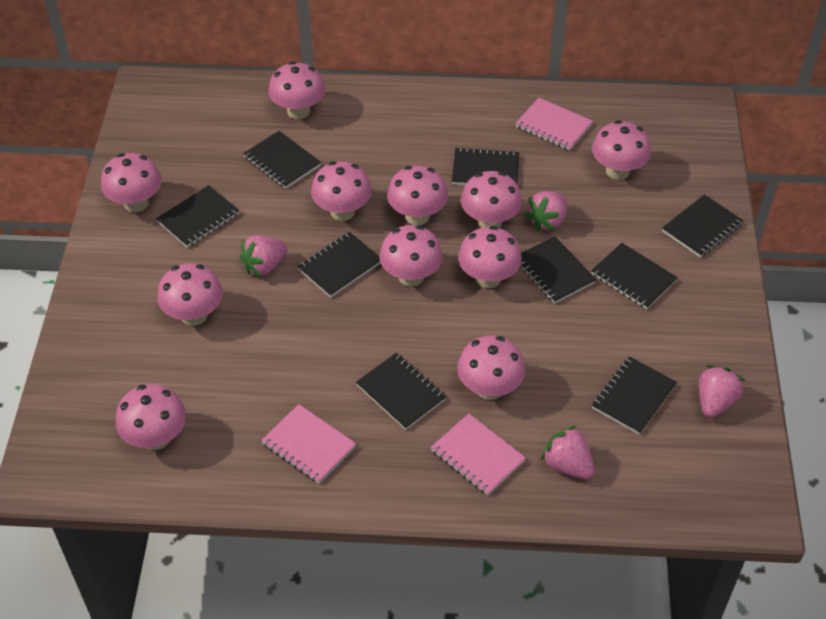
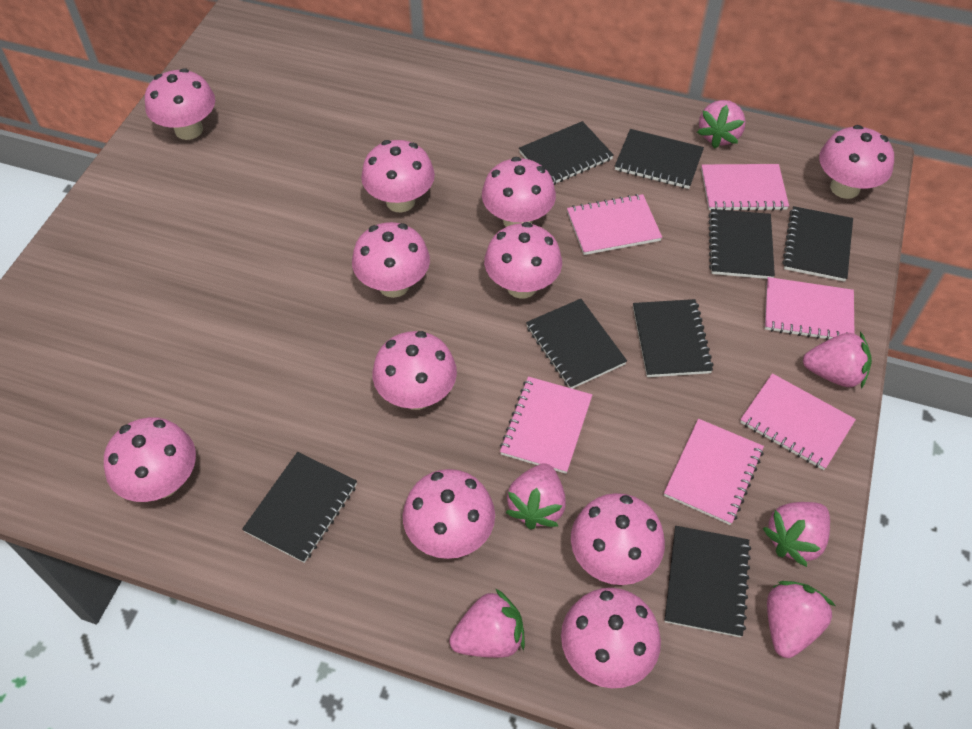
black notebook: [156,185,239,248] [243,131,321,189] [297,232,381,298] [356,353,446,430] [452,147,519,185] [520,236,596,304] [591,243,678,309] [592,357,677,435] [662,195,743,257] = 9 -> [242,452,357,563] [519,121,614,185] [526,299,627,389] [615,129,704,189] [633,299,714,377] [664,526,751,637] [708,209,775,279] [782,206,853,282] = 8
pink notebook: [261,404,356,484] [431,414,526,495] [515,98,593,151] = 3 -> [500,377,592,474] [567,194,662,255] [664,419,764,525] [701,164,789,211] [740,373,856,470] [765,277,854,340] = 6
pink strawberry: [240,235,288,277] [525,191,567,231] [541,426,595,479] [699,365,745,418] = 4 -> [449,588,525,658] [505,463,566,529] [697,100,746,149] [763,502,830,567] [767,581,835,658] [803,332,872,388] = 6

